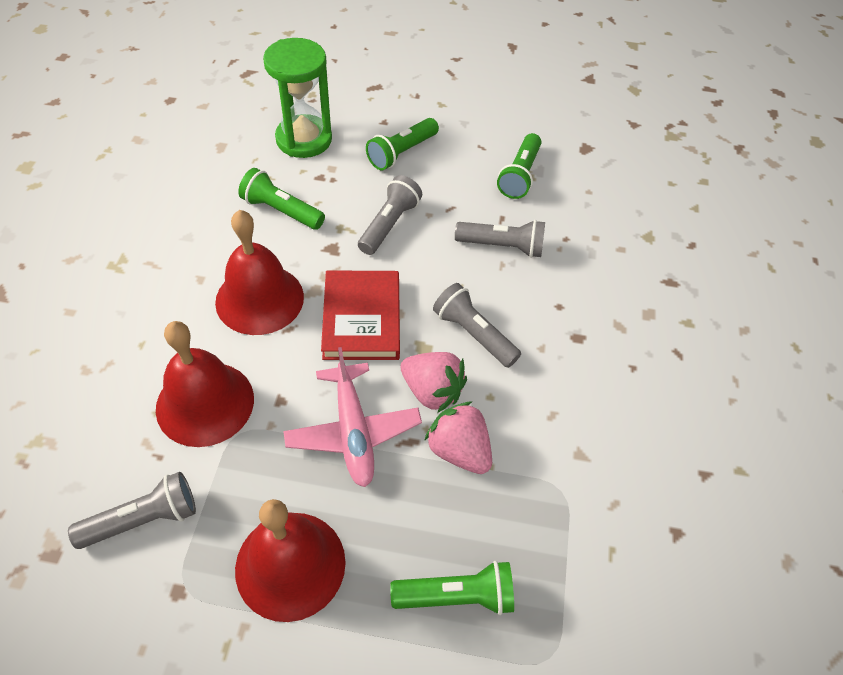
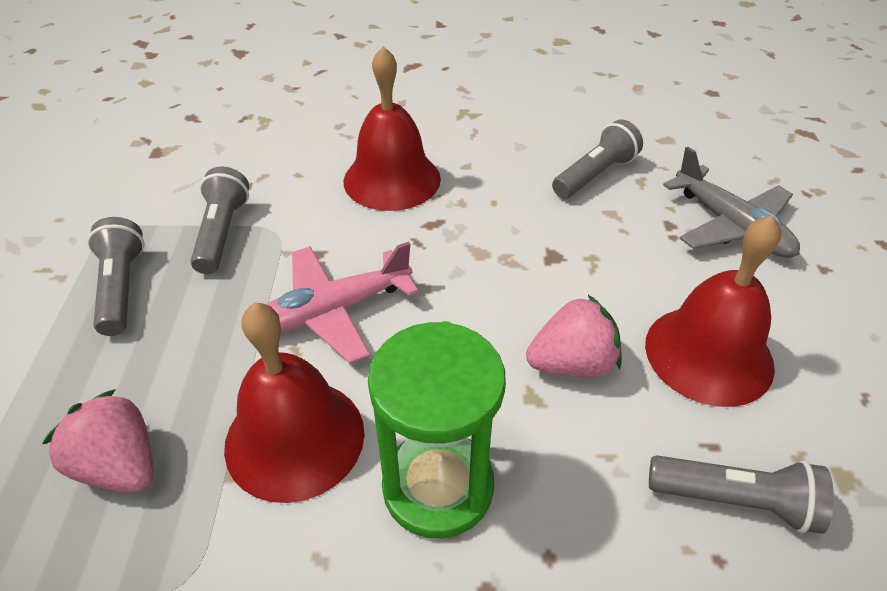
green flashlight: [238,168,325,230] [366,118,439,170] [390,561,514,615] [497,133,541,199] = 4 -> none = 0
grey plane: none = 0 -> [663,147,800,258] = 1
red book: [321,270,400,360] = 1 -> none = 0

